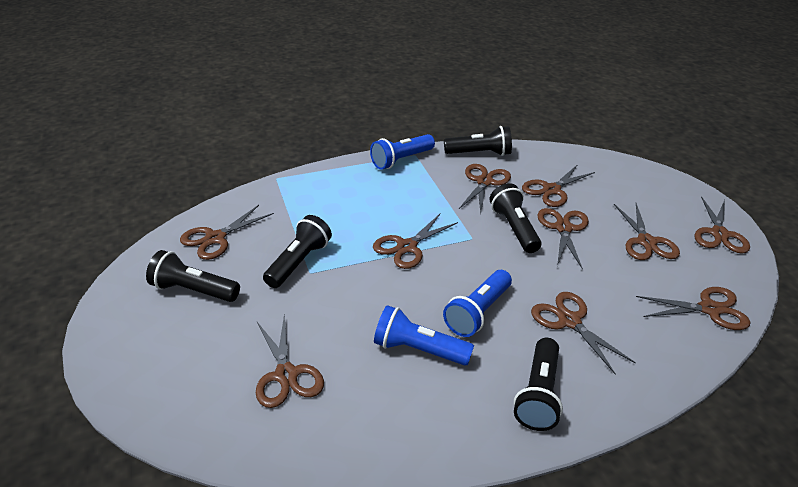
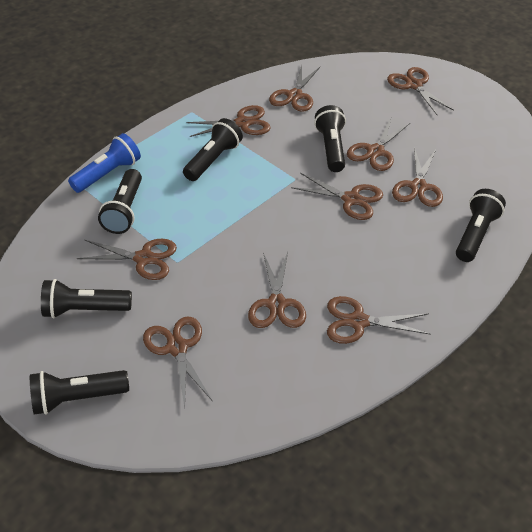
black flashlight: [146,250,240,302] [263,215,332,288] [444,126,512,156] [490,183,542,253] [514,338,563,431] = 5 -> [30,370,129,415] [41,279,132,318] [98,169,142,234] [183,118,243,181] [314,105,346,172] [456,189,506,262] = 6
blue flashlight: [370,134,435,170] [374,305,474,366] [443,270,512,337] = 3 -> [68,133,141,193] = 1

